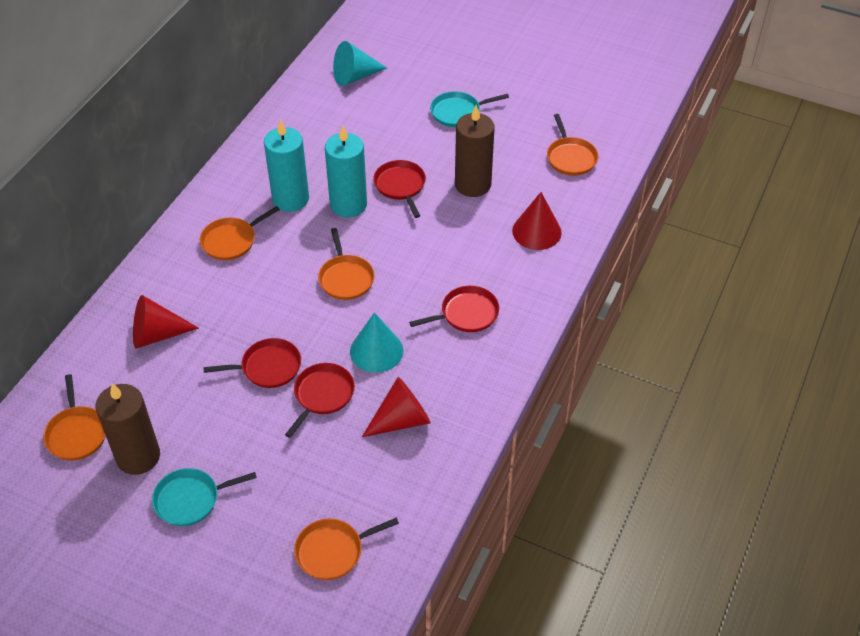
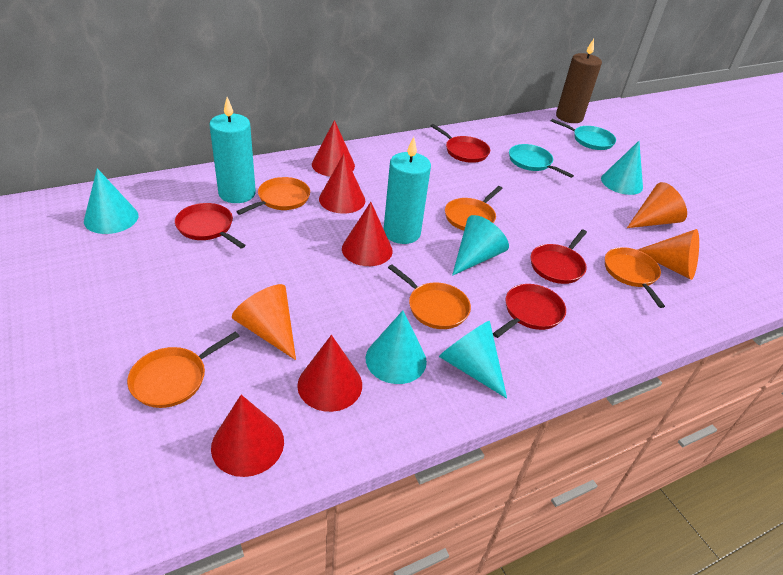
brown candle: [96,383,160,475] [455,105,495,197] = 2 -> [556,39,602,123] = 1
orange cone: none = 0 -> [232,284,296,360] [627,182,687,228] [638,229,699,280] = 3
red cone: [133,295,199,348] [362,377,431,437] [512,192,562,250] = 3 -> [211,395,284,477] [297,335,362,412] [312,120,355,177] [319,154,365,214] [342,202,393,266] = 5
turquoise cone: [333,41,387,86] [350,312,403,373] = 2 -> [84,168,138,234] [366,311,427,384] [439,321,507,399] [452,215,509,276] [601,141,643,195] = 5

